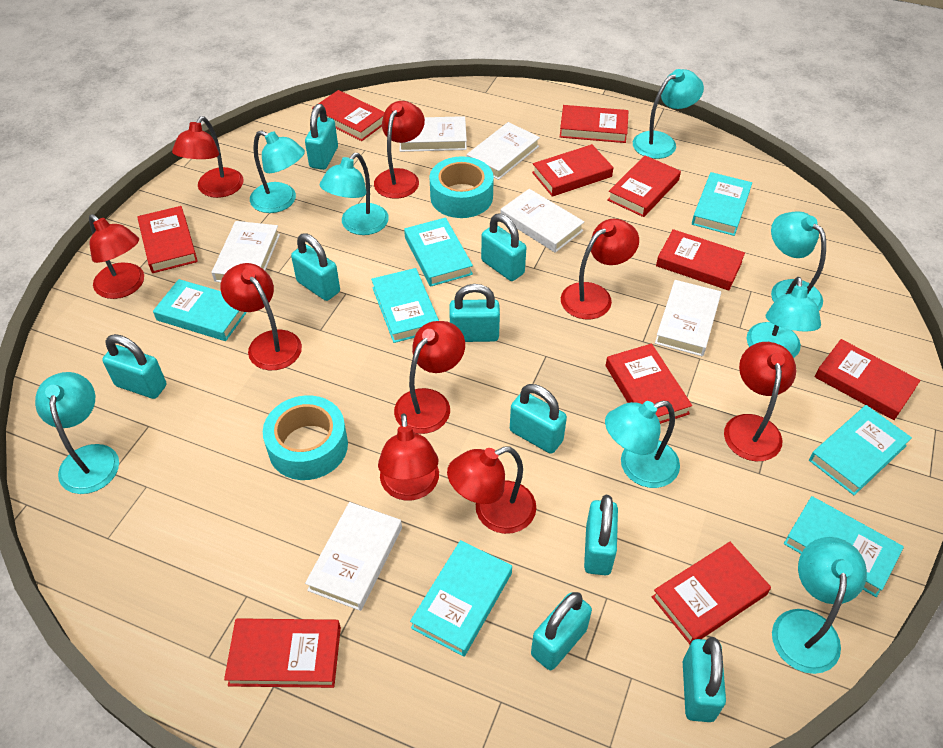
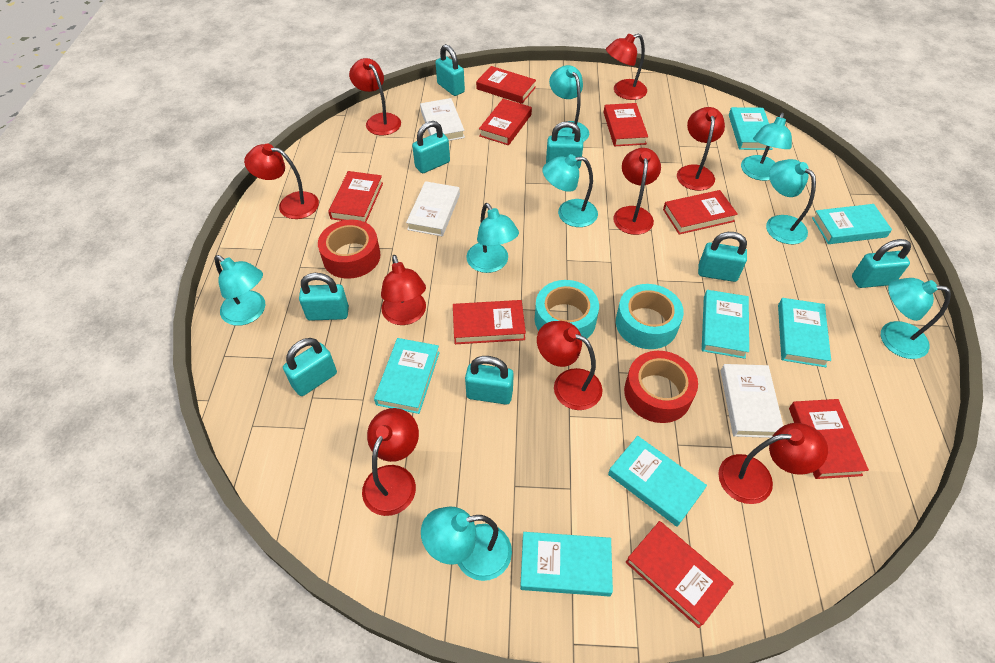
red book: [137,206,198,273] [224,618,341,688] [312,90,384,141] [532,144,614,197] [560,105,629,143] [606,344,692,424] [607,155,681,217] [652,542,771,644] [656,229,745,290] [815,339,921,420] = 10 -> [328,171,383,222] [453,300,526,344] [476,66,536,104] [479,99,532,145] [604,103,648,147] [626,521,734,628] [663,190,738,235] [789,399,869,479] = 8
red tape: none = 0 -> [318,220,380,279] [624,351,698,423] = 2
turquoise padlock: [102,334,166,399] [291,233,340,301] [305,104,338,170] [449,284,500,342] [481,214,526,281] [510,384,567,454] [531,592,592,670] [584,495,618,575] [683,637,726,722] = 9 -> [283,338,337,396] [299,273,349,321] [412,121,450,173] [436,44,465,96] [465,356,514,404] [546,121,583,169] [698,232,747,282] [852,239,911,288] = 8
white book: [212,221,280,282] [305,502,402,611] [400,116,467,152] [467,122,540,180] [501,189,584,253] [655,280,721,356] = 6 -> [406,181,460,236] [420,98,465,141] [721,364,783,438] = 3

